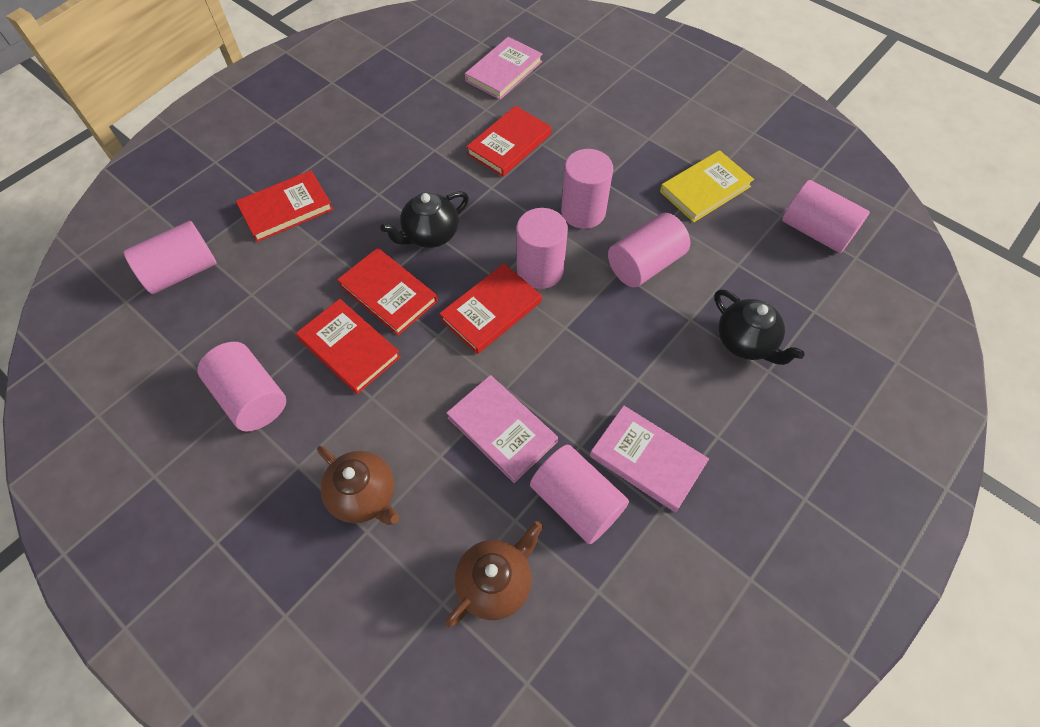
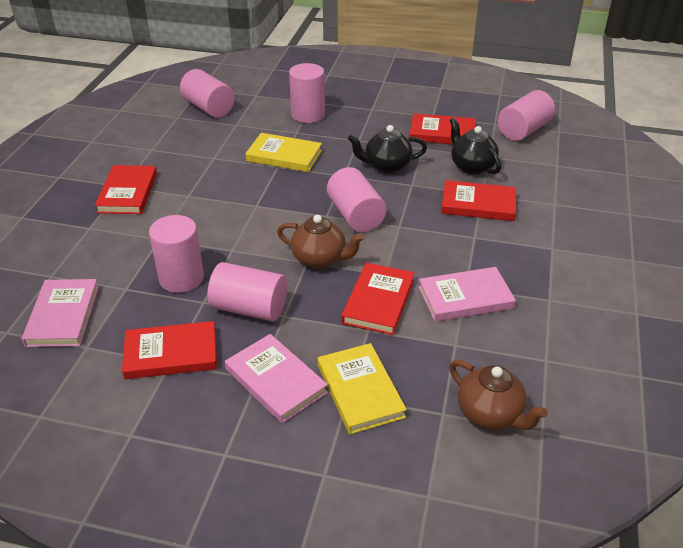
pink cylinder: [124,221,217,294] [198,342,286,432] [516,208,568,289] [530,445,629,544] [561,149,613,229] [608,213,690,287] [782,180,870,253] = 7 -> [149,215,204,293] [180,69,235,118] [207,262,287,322] [289,63,325,123] [327,167,387,232] [498,90,555,141] = 6
yellow book: [660,150,754,223] = 1 -> [245,133,322,172] [318,343,407,434] = 2

